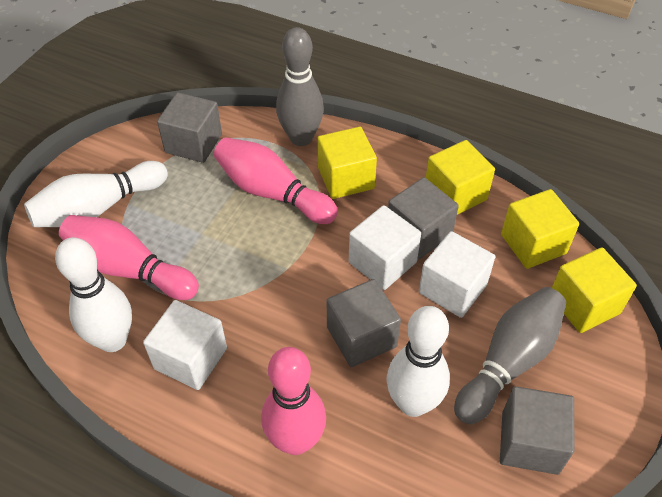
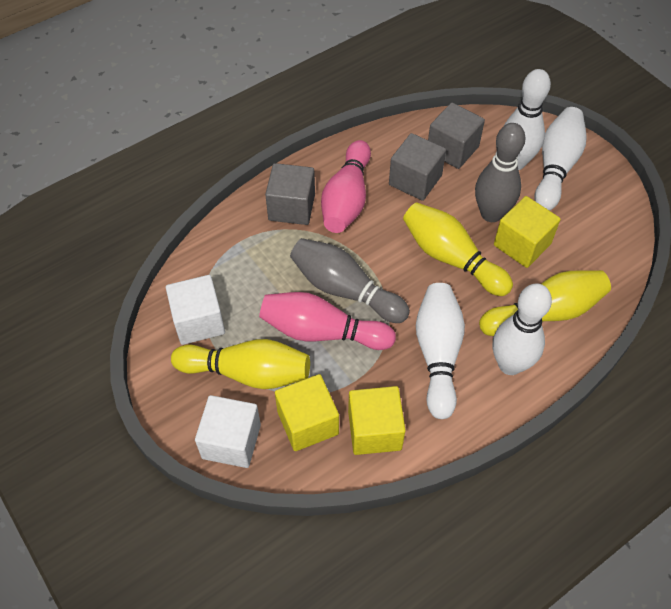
grey cube: [157,93,222,163] [327,279,401,367] [388,177,459,259] [500,386,574,475] = 4 -> [265,163,315,225] [389,133,446,201] [428,103,485,169] = 3
pink bowling pin: [59,215,199,300] [214,137,338,224] [261,347,326,455] = 3 -> [259,292,396,350] [321,140,371,233] = 2
white bowling pin: [24,161,168,227] [55,237,132,352] [386,306,450,417] = 3 -> [416,283,465,419] [493,283,552,375] [504,69,551,170] [534,107,586,211] = 4
white cube: [143,300,227,390] [349,205,421,290] [419,231,495,318] = 3 -> [166,275,225,345] [195,395,261,468] = 2
yellow bowling pin: none = 0 -> [171,339,310,389] [403,202,513,296] [479,270,611,336] = 3
yellow cube: [317,127,377,199] [426,140,495,215] [501,189,579,269] [552,247,637,333] = 4 -> [275,374,339,451] [348,386,406,455] [494,196,561,268] = 3

